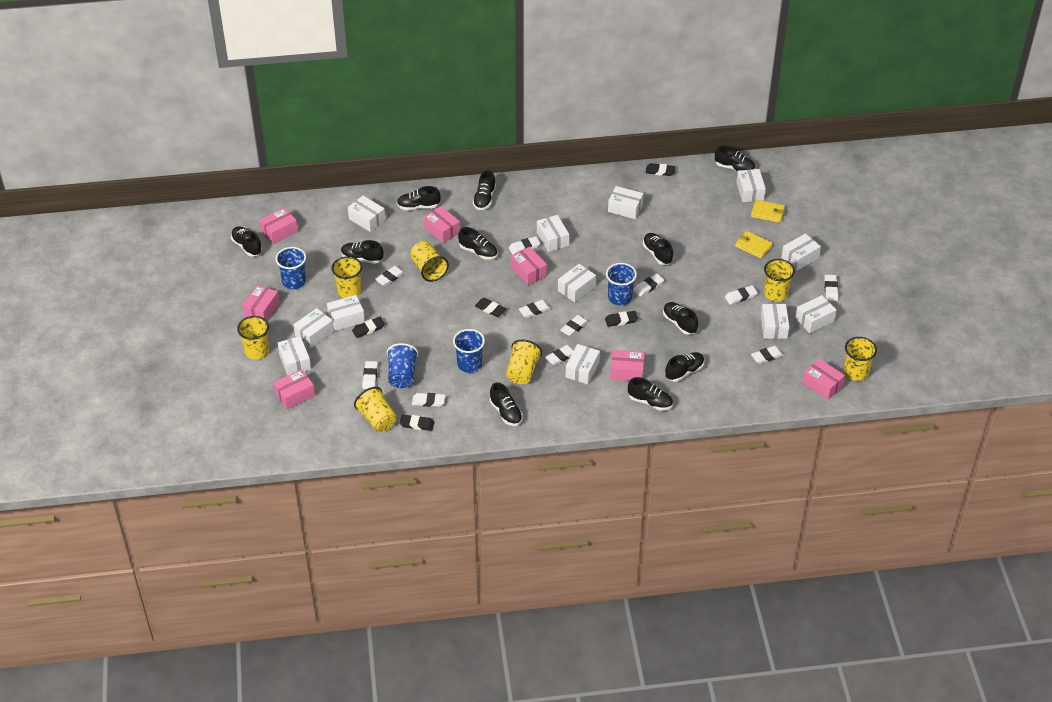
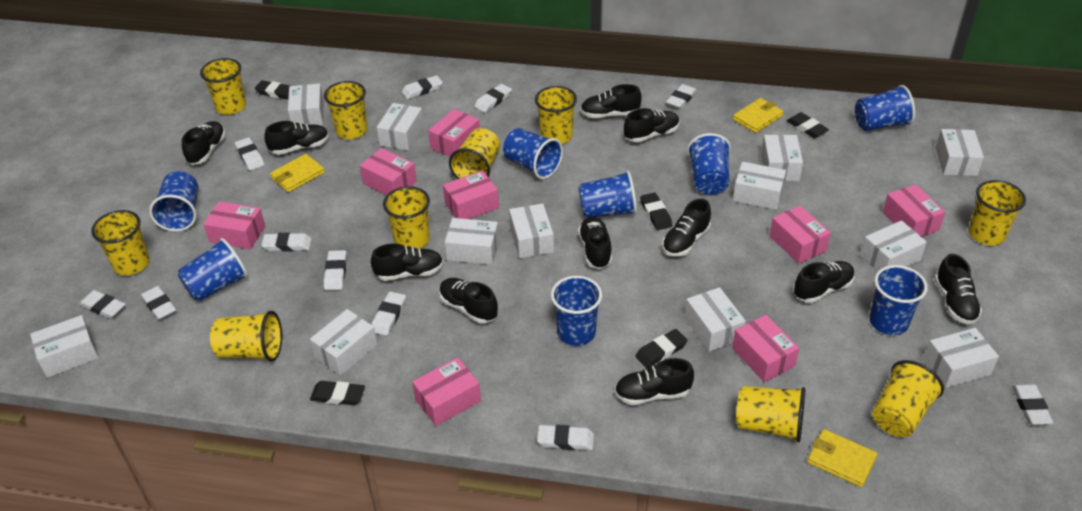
blue cup: [276,247,306,289] [387,343,418,388] [453,329,485,373] [606,263,637,306] = 4 -> [149,171,198,232] [178,238,248,302] [503,128,563,179] [551,276,602,346] [579,171,637,218] [687,133,731,195] [855,85,915,131] [869,265,928,335] = 8
pink box: [242,285,280,320] [259,208,298,244] [274,369,315,409] [424,206,460,243] [511,247,547,285] [610,350,645,381] [803,359,845,400] = 7 -> [203,201,265,250] [360,148,417,195] [412,357,481,426] [428,109,480,157] [443,170,499,219] [732,315,799,382] [769,205,831,264] [883,184,945,237] = 8
yellow cup: [237,316,269,360] [332,256,362,298] [354,387,397,432] [410,241,449,282] [506,339,542,384] [764,259,795,302] [844,337,877,381] = 7 -> [91,210,150,276] [200,58,246,115] [210,311,282,362] [324,81,367,139] [383,186,430,249] [449,128,500,179] [535,86,577,144] [736,386,806,442] [872,360,944,437] [968,180,1026,245] = 10
yellow wallet: [735,231,773,259] [751,200,785,223] = 2 -> [270,154,325,192] [733,98,784,133] [807,429,877,487] = 3

